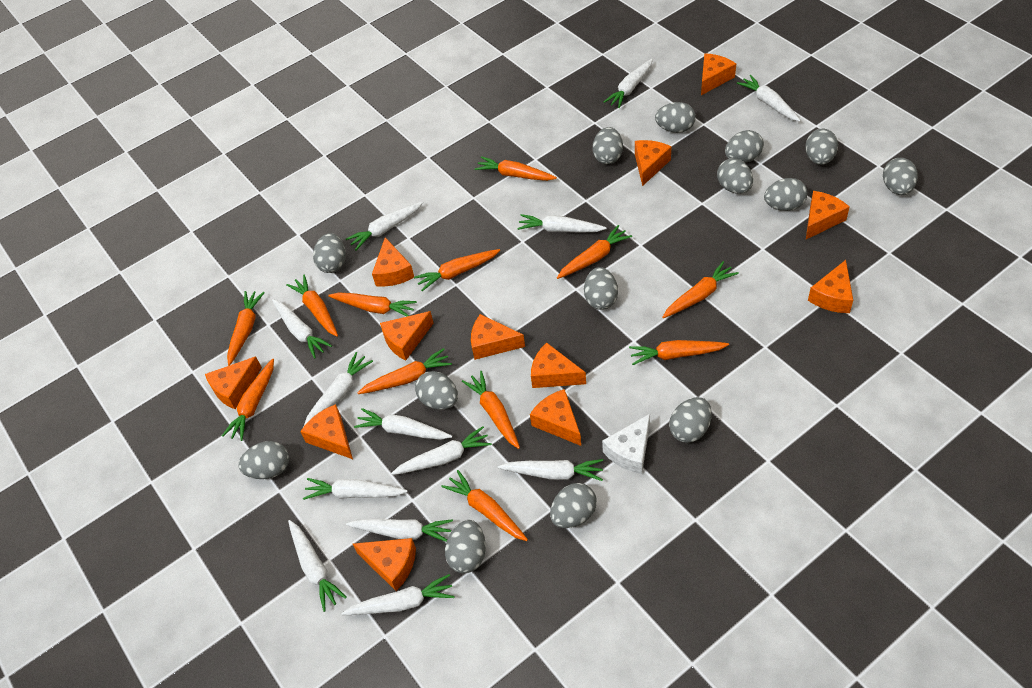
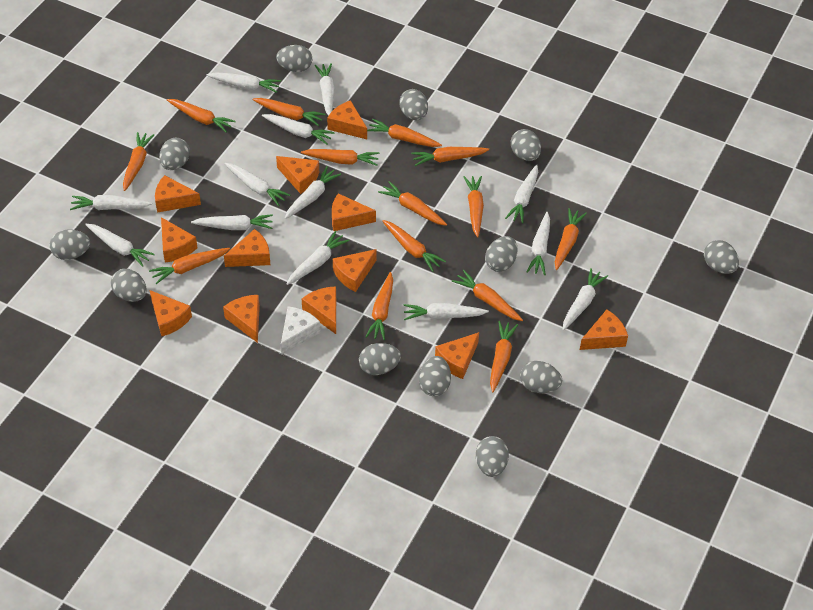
grey egg: [238,441,289,479] [313,233,346,273] [415,371,458,410] [445,520,486,573] [550,483,597,528] [584,267,618,310] [592,127,623,164] [655,102,696,133] [669,397,712,443] [717,158,753,194] [725,130,764,163] [764,178,808,211] [805,129,838,165] [883,158,918,195] = 14 -> [50,230,90,260] [111,269,147,302] [159,138,190,170] [276,45,312,72] [359,343,401,375] [399,89,428,120] [419,356,451,396] [476,436,509,477] [485,236,518,272] [511,129,541,161] [520,361,562,393] [704,240,739,274] = 12
orange carrot: [222,359,274,441] [227,291,265,366] [286,275,338,337] [328,292,417,317] [358,348,452,394] [414,249,500,291] [441,470,528,541] [462,371,520,449] [475,156,557,181] [557,225,632,279] [629,340,729,365] [662,261,739,318] = 12 -> [123,132,154,191] [149,248,230,284] [167,99,236,133] [252,98,326,126] [301,149,379,166] [365,272,393,340] [367,119,442,147] [378,181,447,226] [382,220,446,272] [411,147,489,166] [452,270,523,321] [464,176,484,237] [490,321,518,392] [555,208,587,270] = 14

